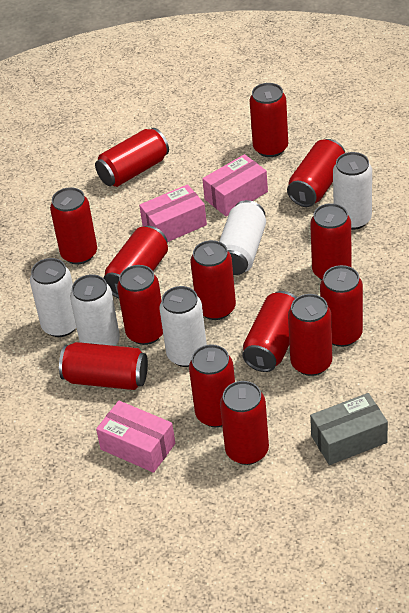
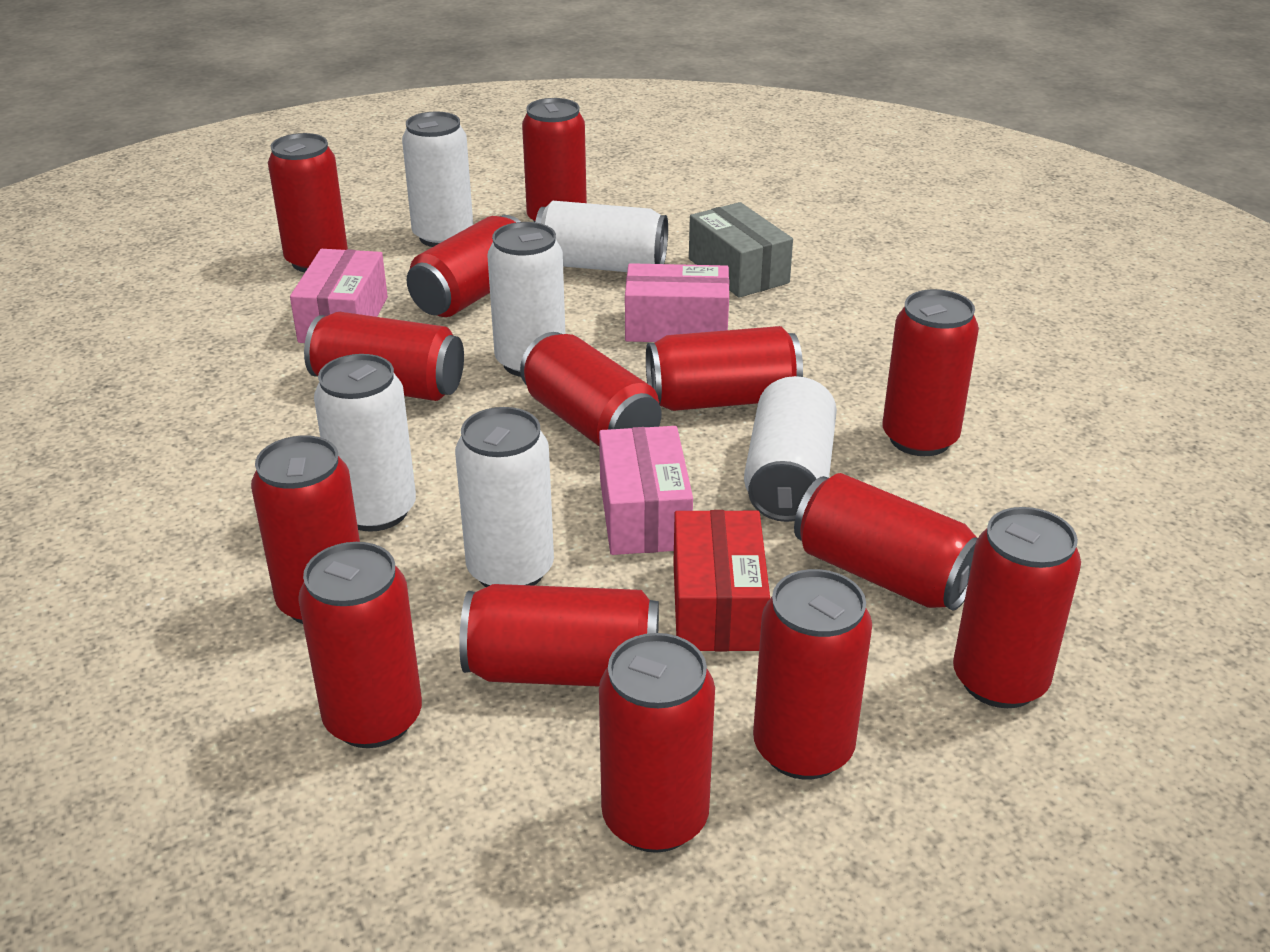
red box: none = 0 -> [673,510,770,651] = 1
white can: [30,258,76,337] [70,274,120,346] [159,286,207,367] [219,200,266,275] [333,152,372,230] = 5 -> [314,354,416,532] [402,111,473,247] [455,407,554,587] [487,222,565,377] [535,201,668,272] [744,376,837,522] = 6

